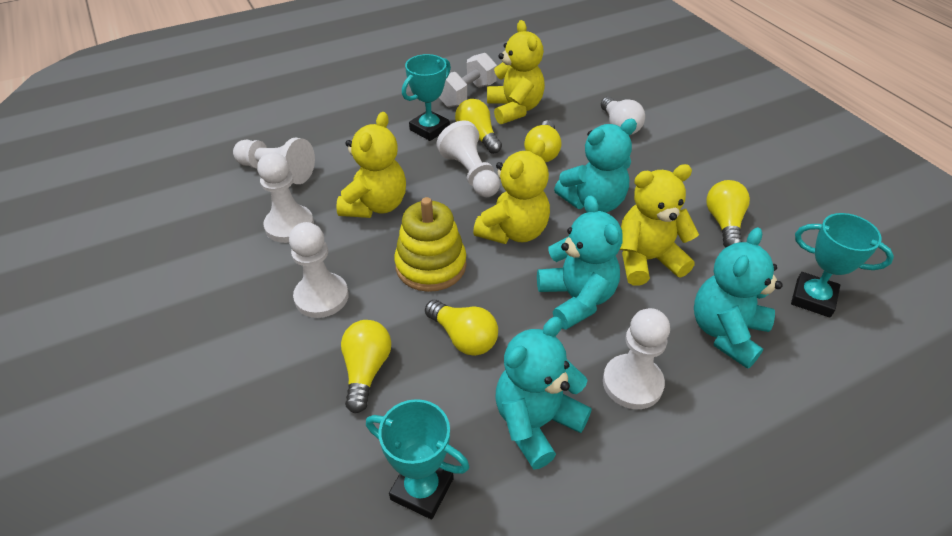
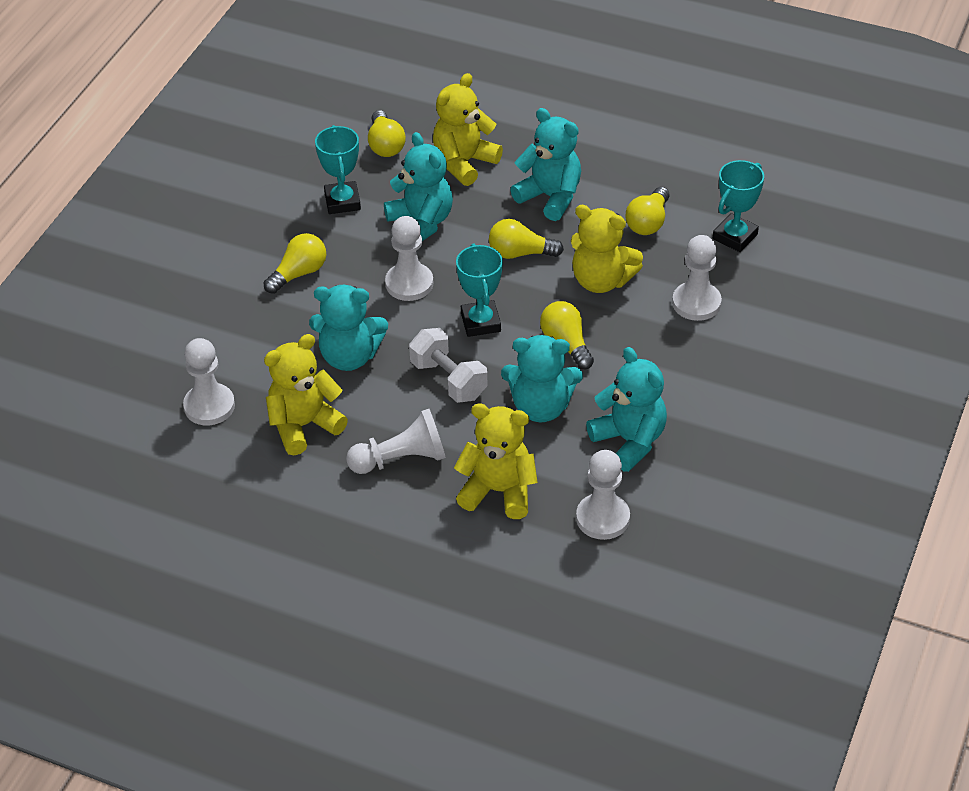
turquoise teddy bear: [495,317,592,469] [537,195,623,330] [554,119,637,213] [694,227,783,369] = 4 -> [309,285,388,371] [384,132,453,241] [501,335,583,422] [510,108,581,221] [586,347,667,472] = 5
white light bulb: [601,97,645,135] = 1 -> none = 0
yellow stacking toy: [394,197,466,292] = 1 -> none = 0

